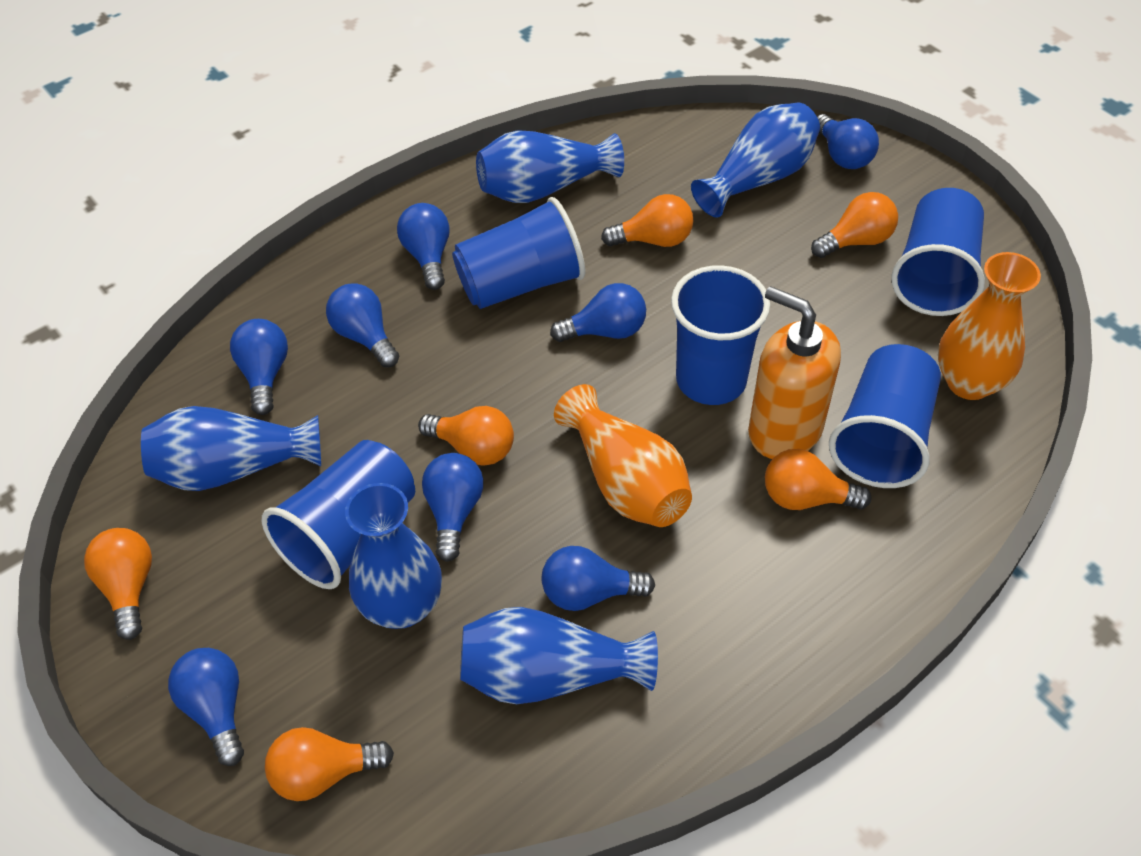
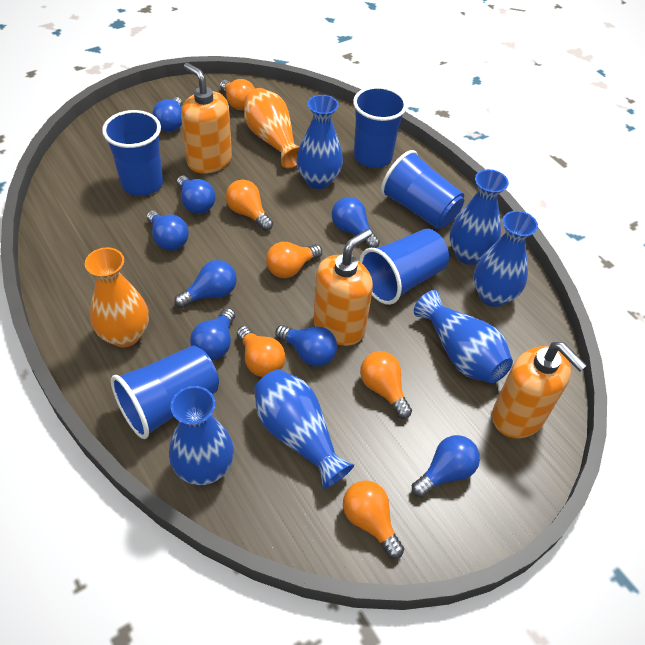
blue vase: [141,406,321,491] [345,483,442,629] [460,607,658,704] [476,130,624,203] [691,102,820,218] = 5 -> [169,386,234,485] [254,369,354,489] [296,95,343,189] [414,290,513,383] [450,169,509,265] [473,211,538,307] = 6
orange soap dispenser: [748,286,841,459] = 1 -> [181,63,232,174] [313,229,373,346] [492,342,587,438] = 3

